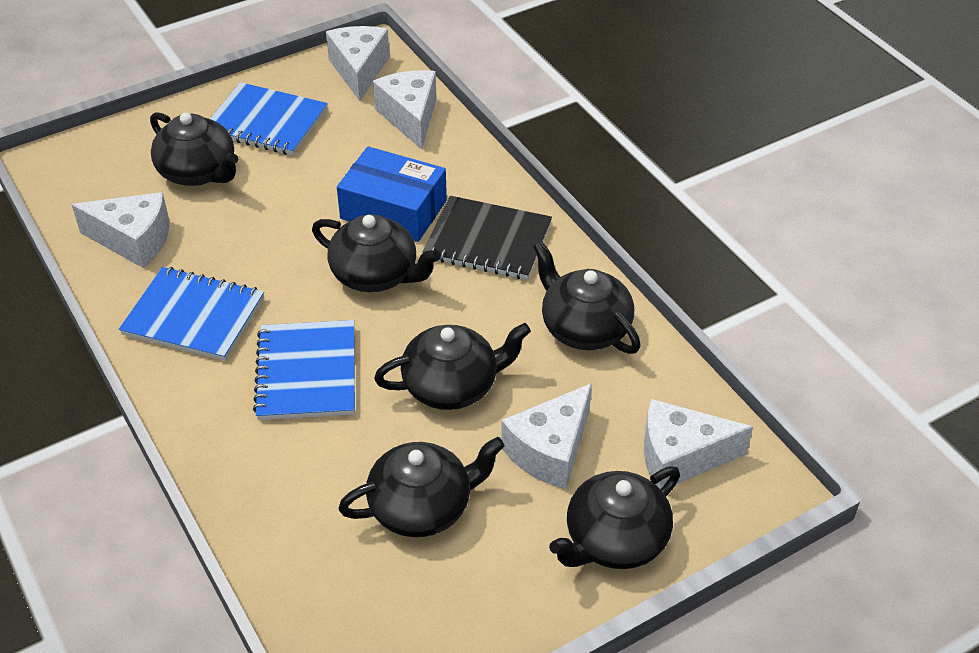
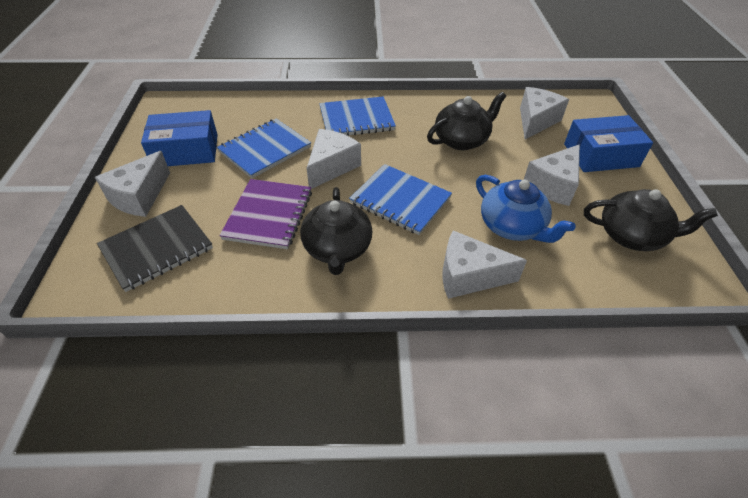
black teapot: [150,112,238,186] [312,214,441,292] [338,437,505,537] [374,323,531,410] [533,241,641,354] [549,466,680,569] = 6 -> [300,187,372,275] [427,92,506,150] [584,189,718,251] = 3
blue box: [337,146,447,242] = 1 -> [141,110,218,166] [564,115,653,172] = 2
blue teapot: none = 0 -> [476,175,575,243] = 1
purple notebook: none = 0 -> [219,179,312,249] = 1

